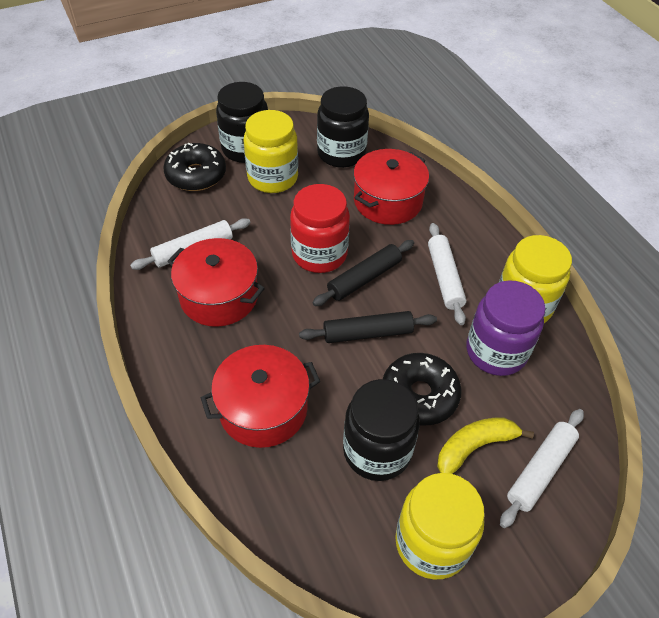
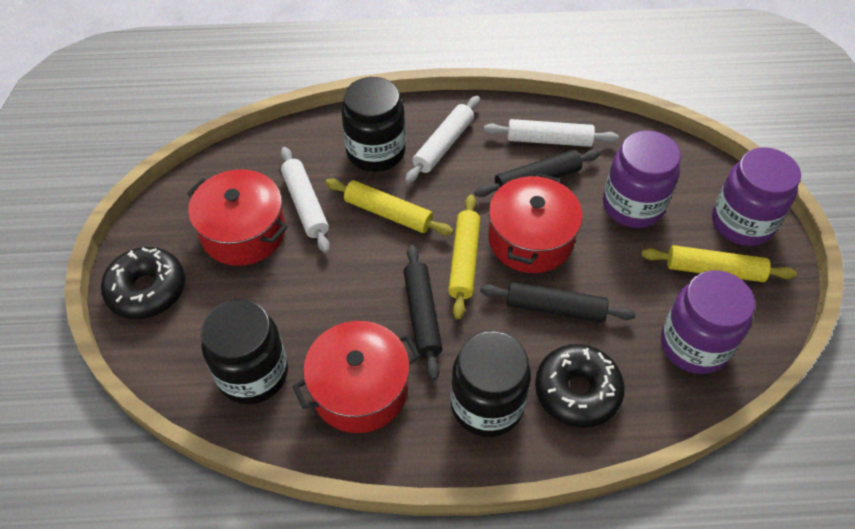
black rolling pin: [299,311,437,343] [312,240,414,306] = 2 -> [404,245,443,380] [474,149,601,197] [480,282,636,322] = 3
purple jar: [466,280,545,376] = 1 -> [603,130,681,228] [661,270,755,374] [712,147,801,246] = 3
red jar: [290,184,350,273] = 1 -> none = 0
yellow banana: [437,417,534,474] = 1 -> none = 0
yellow jar: [244,110,298,193] [395,473,484,579] [499,235,572,323] = 3 -> none = 0
yellow rolling pin: none = 0 -> [325,179,454,236] [448,195,480,319] [641,245,796,282] = 3

